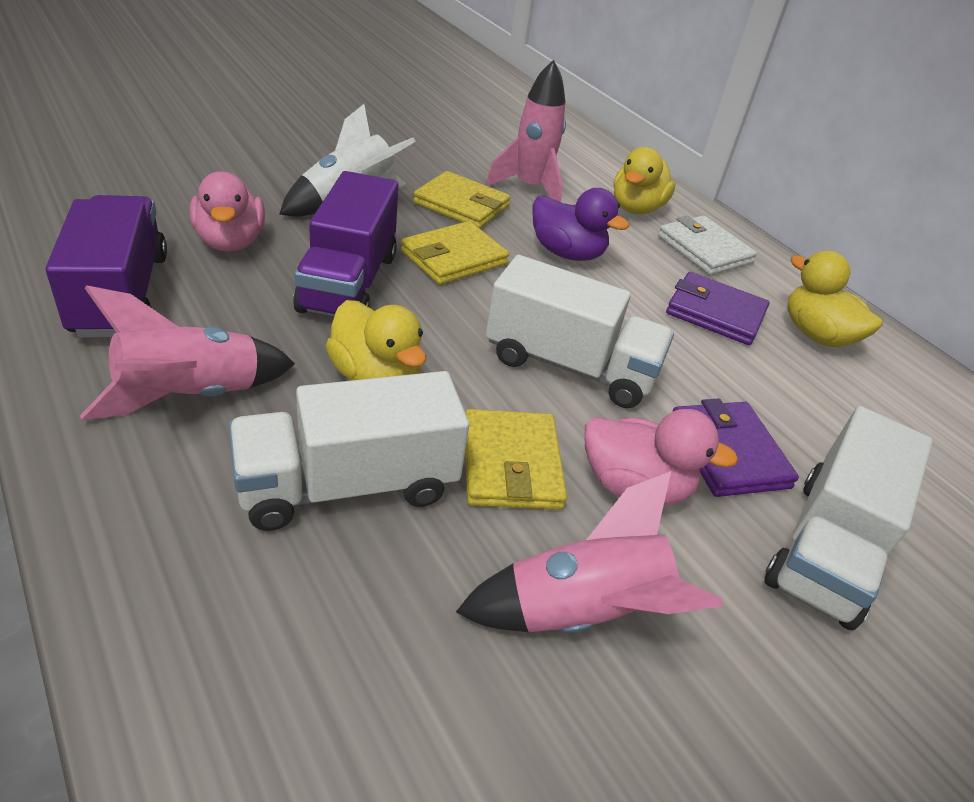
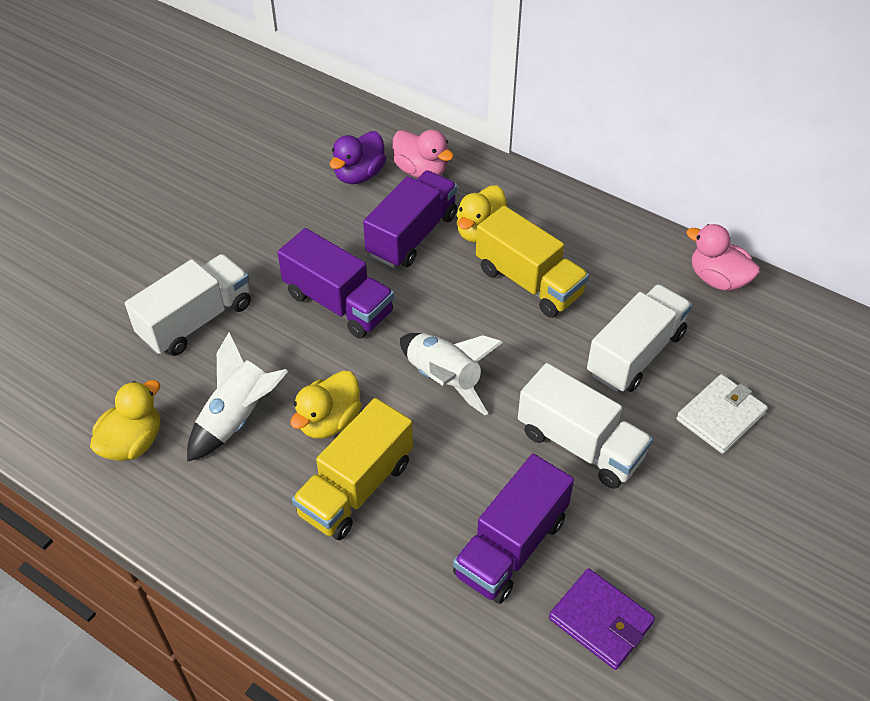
pink rocket: [80,285,295,420] [456,471,723,633] [486,60,566,202] = 3 -> none = 0
purple truck: [46,195,167,338] [293,171,398,316] = 2 -> [277,228,394,339] [363,170,457,268] [453,454,574,604] = 3
purple wallet: [666,272,769,345] [673,398,799,497] = 2 -> [549,568,655,670] = 1
white rocket: [279,104,416,217] = 1 -> [187,333,288,462] [400,333,503,416] = 2
yellow truck: none = 0 -> [292,398,413,540] [476,206,589,318] = 2
yellow wallet: [401,221,509,285] [413,171,510,229] [465,409,567,510] = 3 -> none = 0

